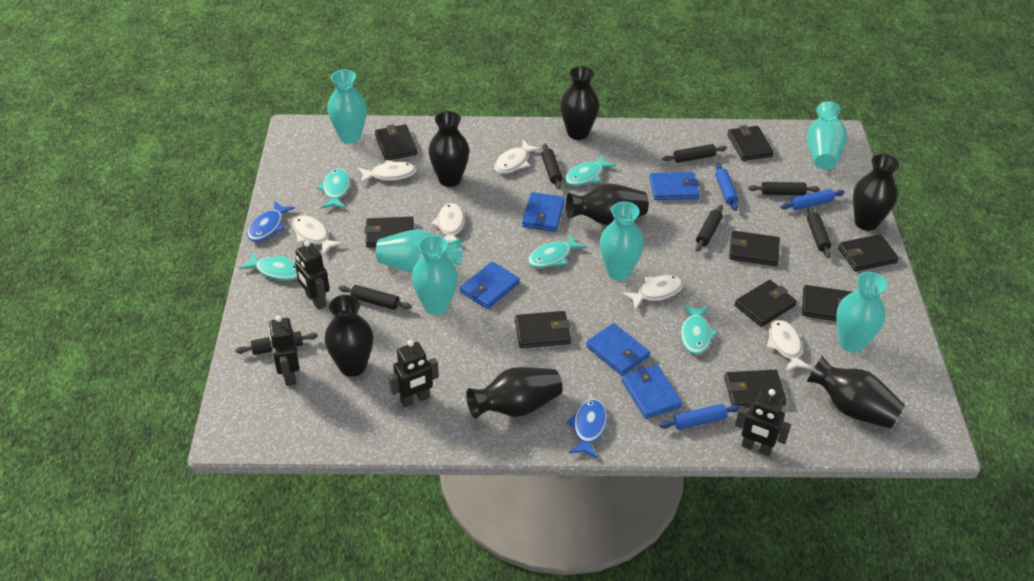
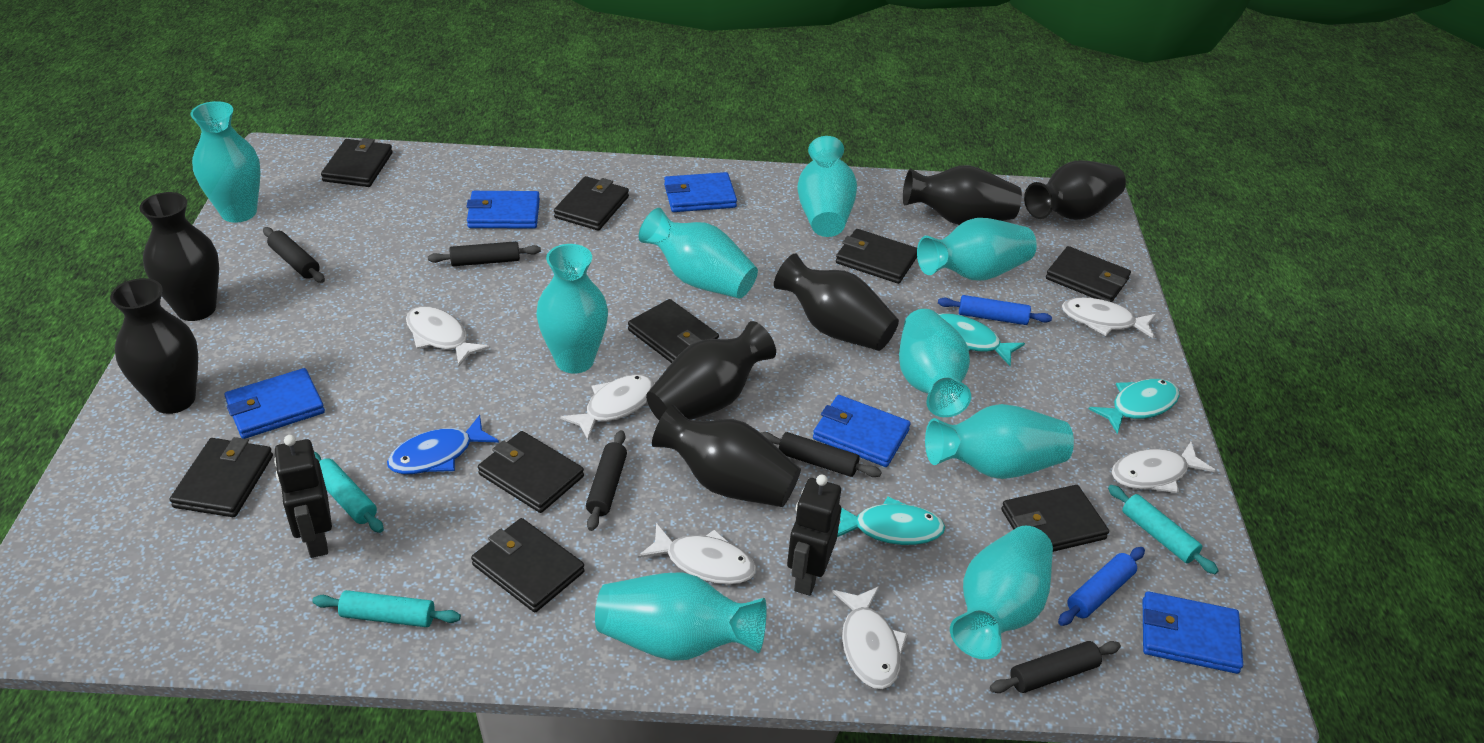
black robot: [269,315,299,386] [295,241,330,310] [389,340,439,408] [735,389,791,456] = 4 -> [274,435,332,558] [787,475,841,596] = 2
black rolling pin: [235,331,318,355] [339,285,412,310] [541,144,562,189] [662,144,727,163] [695,205,723,251] [748,182,820,195] [807,206,831,258] = 7 -> [263,227,325,283] [428,241,541,266] [586,430,627,531] [760,432,882,477] [990,641,1121,693] = 5
blue fish: [247,201,295,242] [566,399,607,459] = 2 -> [387,415,499,474] = 1
blue rolling pin: [660,404,740,430] [715,163,738,211] [781,189,845,210] = 3 -> [938,295,1052,325] [1058,547,1145,626] = 2
turquoise fish: [239,252,297,281] [317,168,350,209] [528,234,586,268] [565,154,616,186] [681,305,718,354] = 5 -> [837,496,945,545] [938,313,1025,366] [1089,379,1180,434] = 3
turquoise rolling pin: none = 0 -> [312,590,461,627] [314,452,384,533] [1108,485,1219,574] = 3
turquoise vase: [327,70,367,144] [376,229,463,273] [412,235,458,315] [600,201,644,280] [807,101,847,170] [836,272,887,352] = 6 -> [191,101,260,223] [536,244,608,374] [595,572,767,661] [639,208,758,299] [797,136,857,237] [899,309,971,417] [917,218,1037,281] [925,404,1074,479] [950,526,1053,659] = 9

